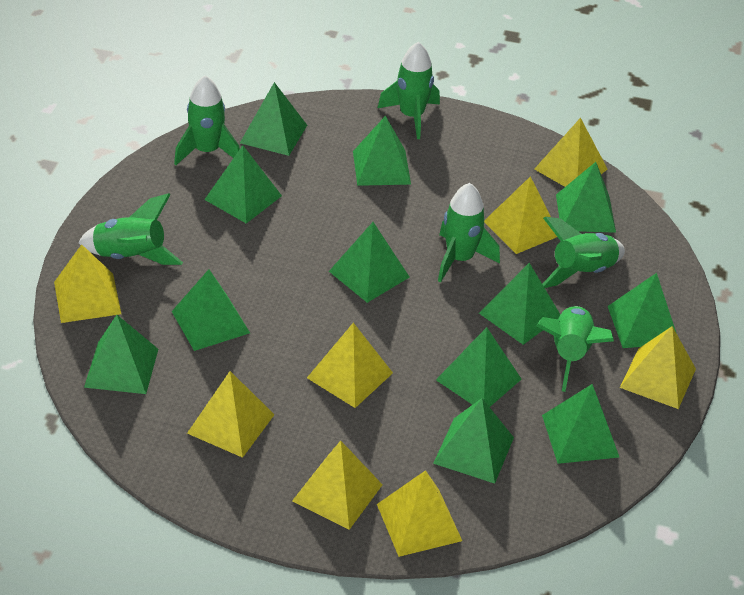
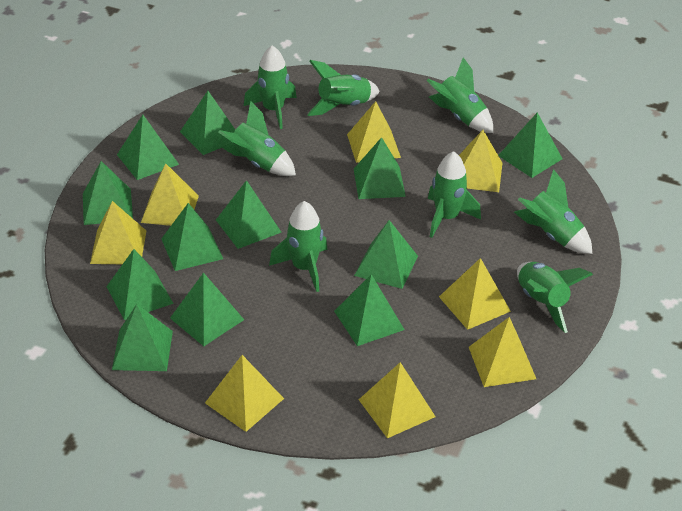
green rocket: [78,193,183,265] [174,75,240,165] [378,42,440,139] [438,183,500,282] [536,306,614,392] [543,217,625,288] = 6 -> [218,101,296,176] [244,45,297,129] [269,201,327,292] [307,60,380,116] [426,57,493,133] [428,151,481,238] [514,169,592,254] [517,262,593,333] = 8

